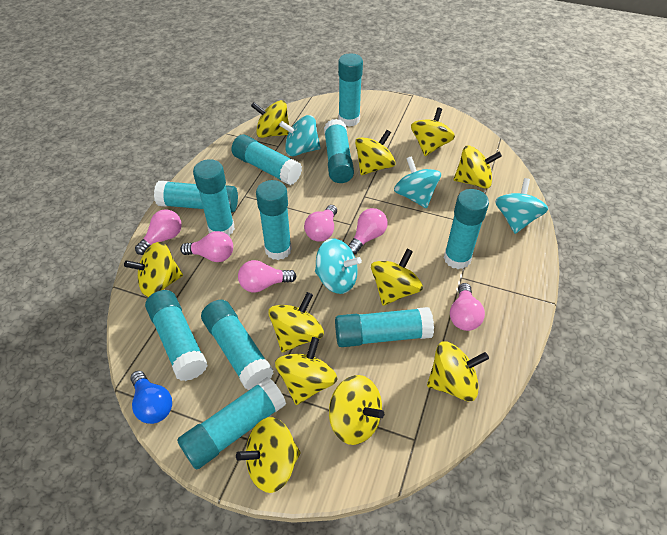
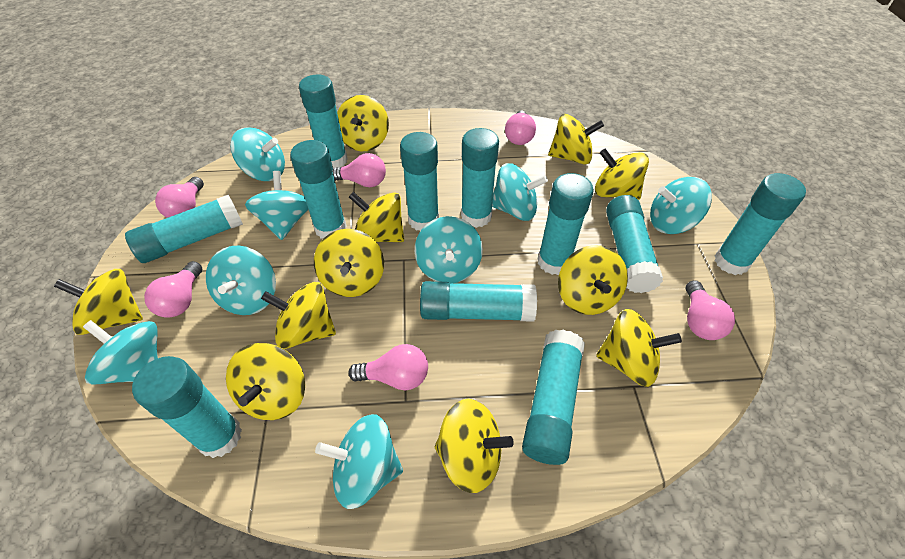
blue light bulb: [130,371,172,424] = 1 -> none = 0
turquoise spinning top: [279,115,321,156] [315,239,362,294] [394,156,441,208] [495,178,548,234] = 4 -> [83,320,158,385] [206,245,276,315] [230,127,285,181] [245,171,308,240] [315,414,403,509] [415,216,483,283] [492,163,548,221] [650,177,712,234] = 8

